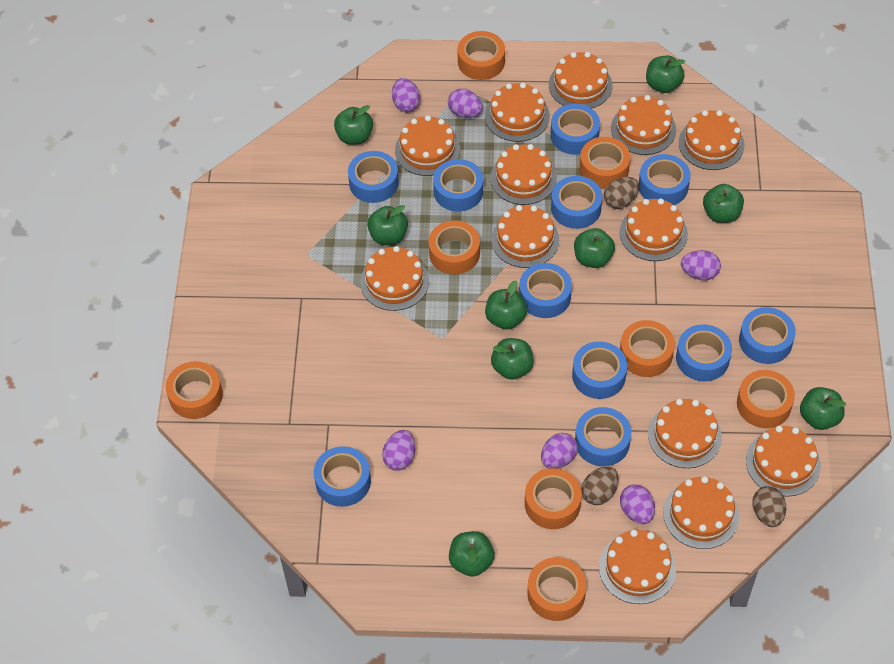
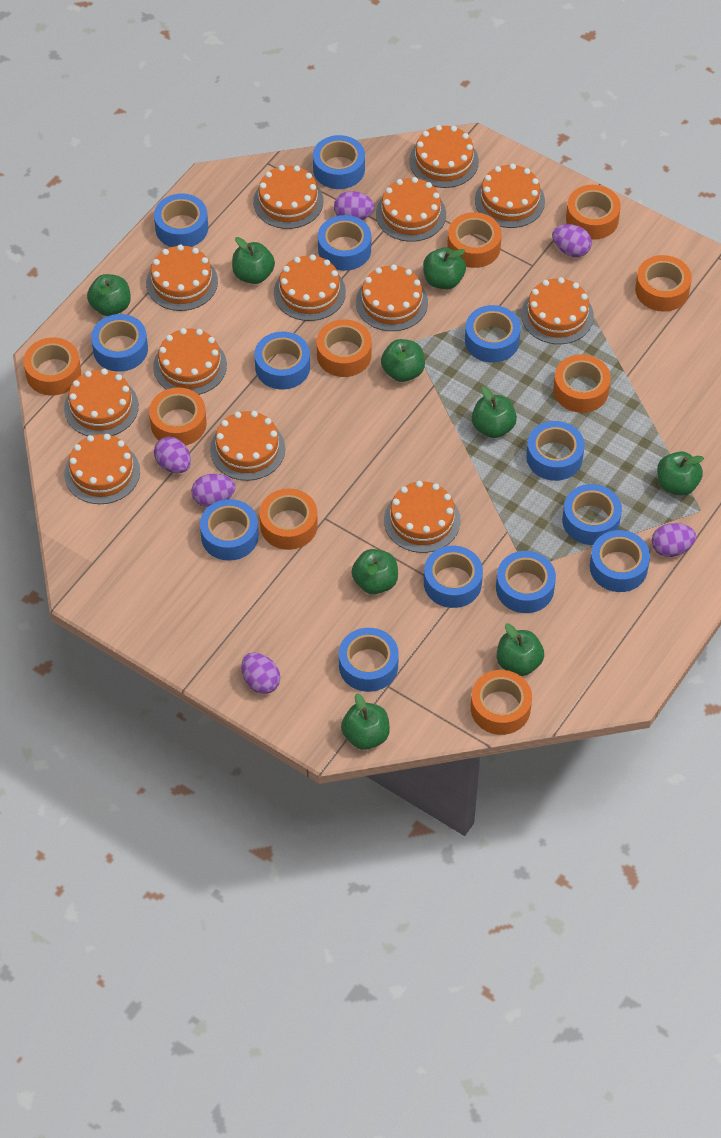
blue tape: [314,446,371,507] [348,151,399,203] [433,159,483,212] [519,263,572,318] [550,104,600,155] [551,176,602,229] [572,341,627,399] [575,407,632,466] [639,154,690,205] [676,324,732,381] [739,307,796,364] = 11 -> [91,314,148,372] [154,194,208,247] [200,499,259,561] [255,332,310,389] [313,135,365,189] [318,215,371,271] [339,628,399,692] [424,546,483,608] [465,305,521,363] [496,551,556,613] [526,421,585,481] [562,484,622,545] [590,530,650,592] = 13
brown egg: [581,467,619,505] [604,177,639,209] [752,486,786,527] = 3 -> none = 0
orange tape: [166,361,223,419] [428,220,480,275] [457,31,505,80] [525,468,582,529] [527,557,586,621] [580,137,630,189] [620,320,675,377] [737,370,795,428] = 8 -> [23,337,81,395] [149,387,207,446] [259,489,318,550] [317,319,372,377] [447,212,502,268] [471,670,532,735] [553,354,611,413] [566,185,621,240] [635,255,692,312] = 9

